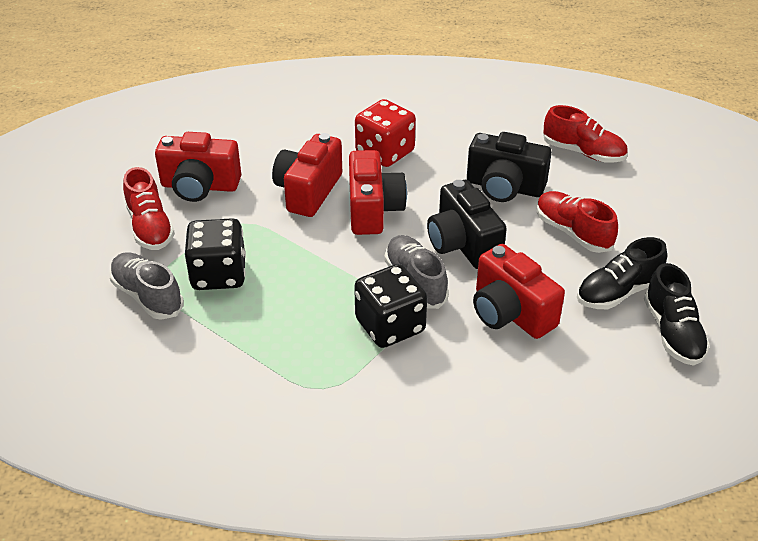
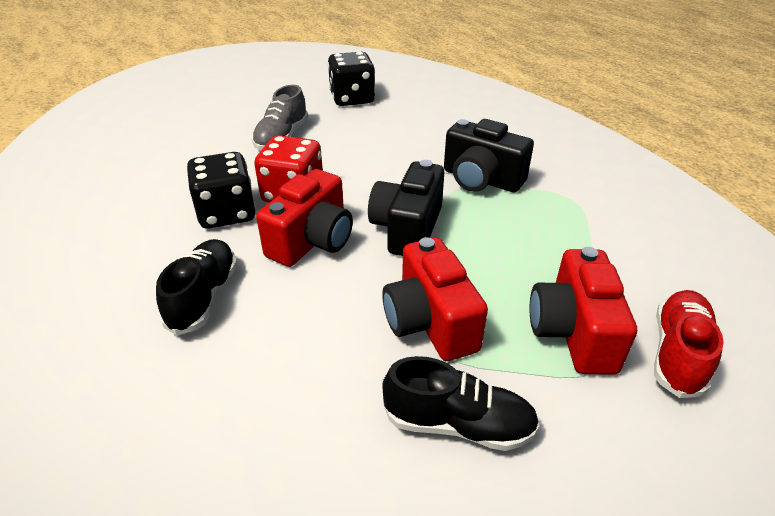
grey shoe: [110,252,184,320] [384,235,449,309] = 2 -> [252,85,308,150] = 1
red camera: [155,132,241,202] [272,133,342,217] [349,150,407,235] [473,244,565,339] = 4 -> [256,169,353,267] [382,237,488,361] [530,247,637,375] = 3
red shoe: [123,167,175,250] [537,191,618,253] [543,105,628,163] = 3 -> [654,290,724,398] = 1

